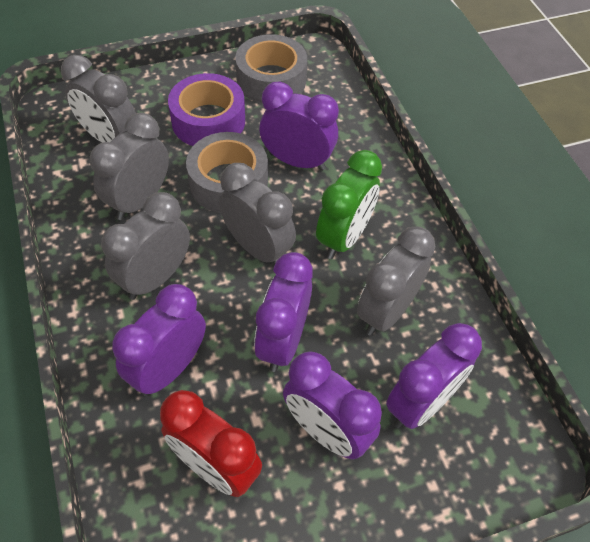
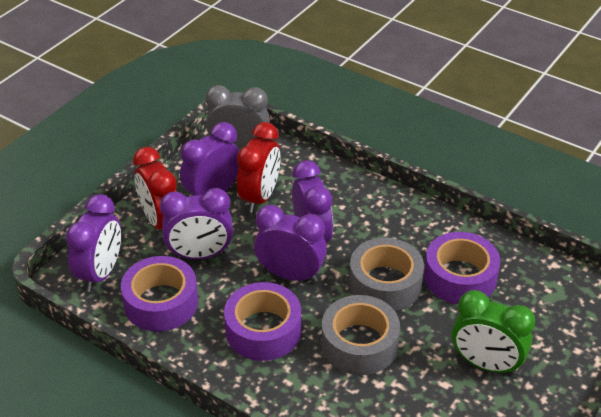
grey clock: [61,55,136,143] [90,113,169,220] [101,192,190,300] [219,163,296,265] [357,227,435,336] = 5 -> [206,85,270,151] = 1
purple tape: [168,73,245,146] = 1 -> [121,256,198,332] [224,282,301,361] [424,232,500,304] = 3
red clock: [160,390,262,497] = 1 -> [133,147,177,230] [237,122,281,213] = 2

